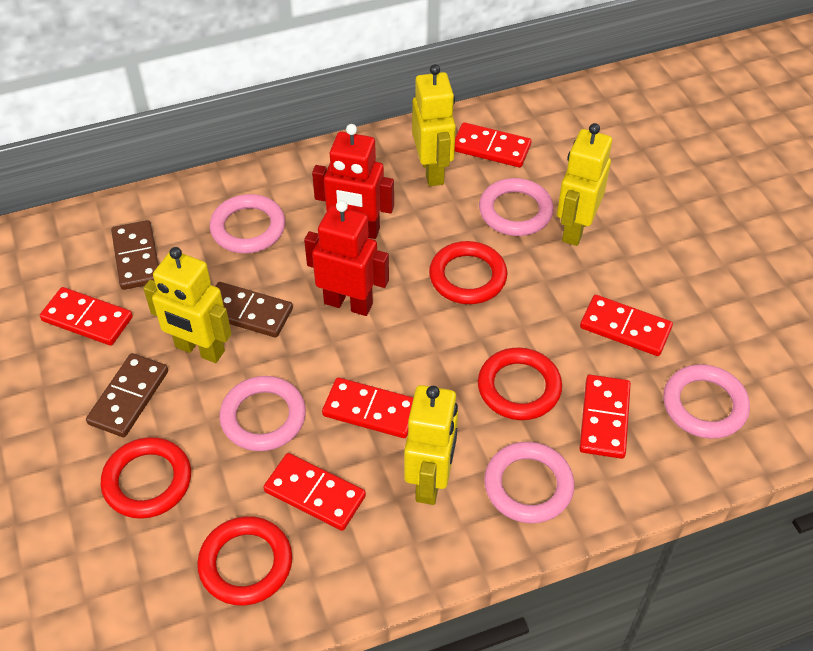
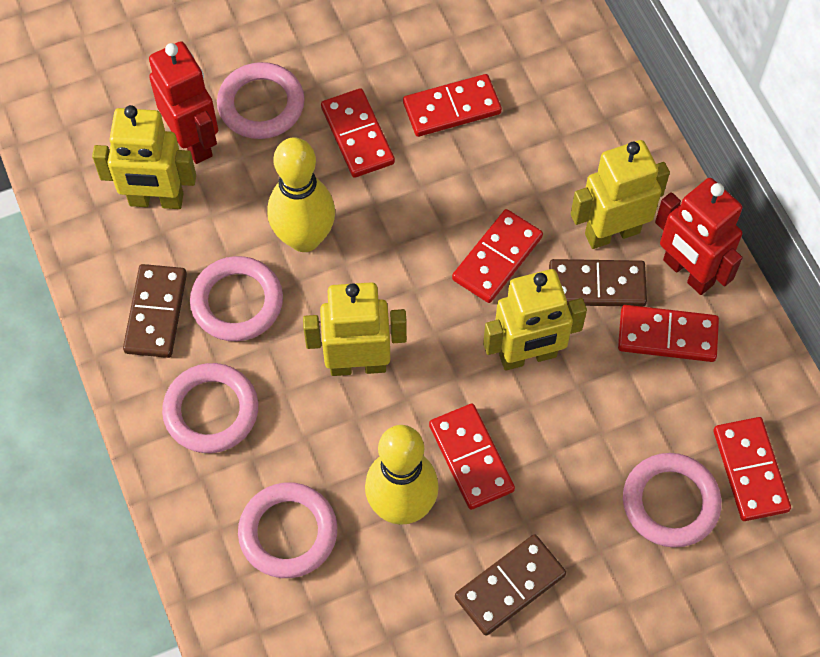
red ring: [101,437,191,519] [197,516,292,606] [429,241,507,304] [478,348,562,420] = 4 -> none = 0
yellow bowling pin: none = 0 -> [267,137,335,252] [365,425,439,525] = 2

